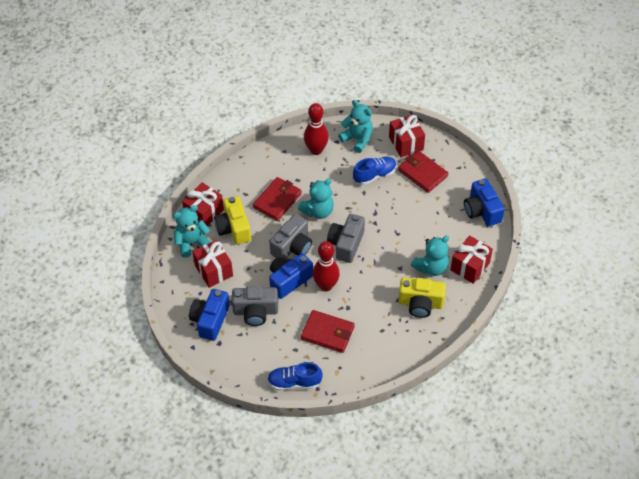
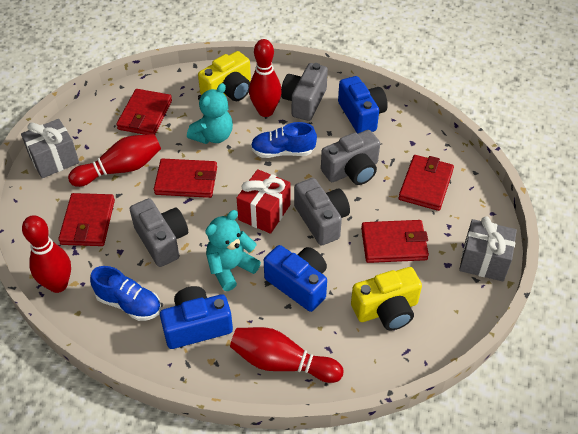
grey camera: [232,286,278,326] [269,214,312,258] [327,214,365,263] = 3 -> [130,198,188,267] [281,63,328,121] [294,178,350,246] [321,130,380,185] = 4
grey gift: none = 0 -> [21,119,79,178] [459,216,517,281] = 2
red bowling pin: [304,103,329,155] [313,241,340,291] = 2 -> [22,215,71,293] [68,134,161,187] [230,327,343,383] [249,39,282,117] = 4
red gift: [182,182,224,226] [193,240,233,288] [389,114,425,157] [450,235,493,284] = 4 -> [237,169,290,234] = 1
red wallet: [253,177,302,221] [301,310,355,353] [398,150,448,193] = 3 -> [58,193,115,246] [116,89,172,135] [154,158,217,198] [361,220,429,263] [399,155,454,211] = 5
turquoise teddy bear: [173,205,211,258] [298,178,334,219] [338,100,373,153] [411,236,449,276] = 4 -> [187,83,233,144] [205,210,261,291] = 2

